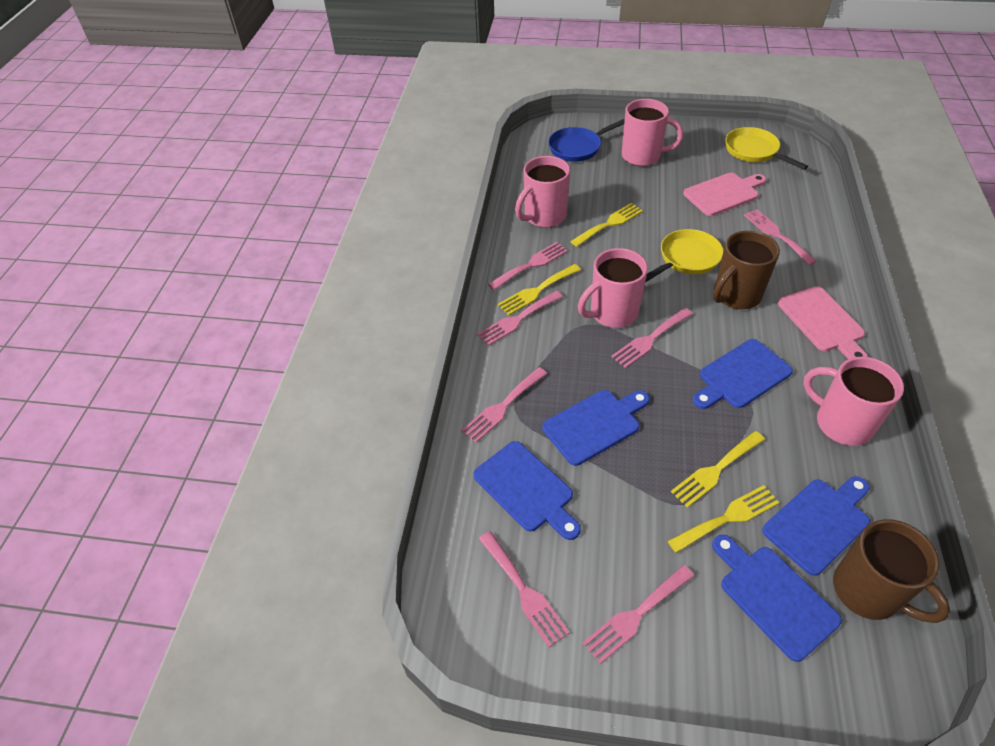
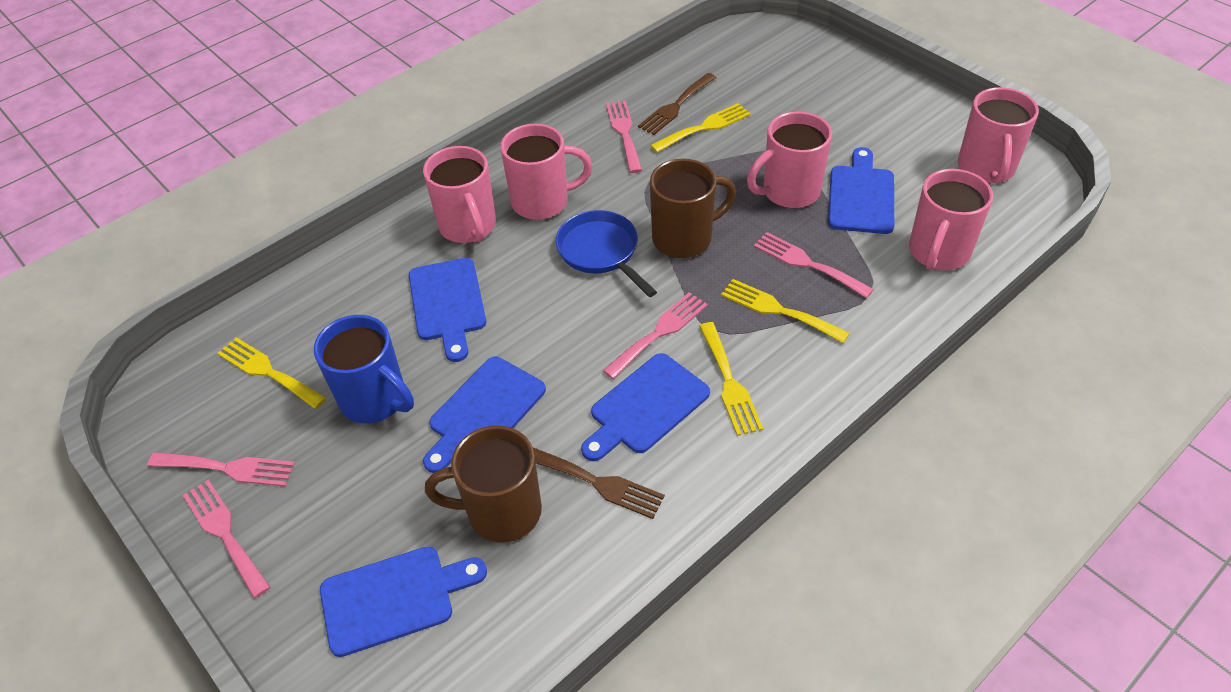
blue mug: none = 0 -> [314,315,414,424] = 1
brown fork: none = 0 -> [533,448,665,519] [638,73,716,135] = 2
pink cutting board: [683,173,766,216] [778,286,868,359] = 2 -> none = 0
pink fork: [461,367,547,443] [477,291,563,346] [479,531,570,647] [488,242,568,290] [583,565,694,664] [611,308,693,368] [744,209,817,265] = 7 -> [148,452,295,487] [183,480,270,598] [603,292,708,379] [606,100,642,173] [754,232,874,298] = 5
pink mug: [515,156,570,228] [578,248,648,328] [622,99,683,166] [803,357,904,446] = 4 -> [423,146,496,243] [501,124,593,220] [747,112,832,208] [909,169,993,270] [958,87,1039,184] = 5
yellow pan: [645,229,723,283] [725,127,808,170] = 2 -> none = 0

